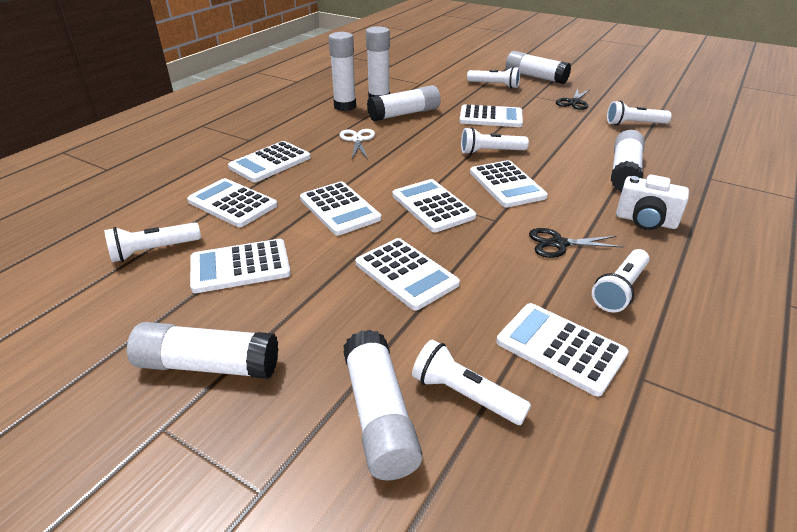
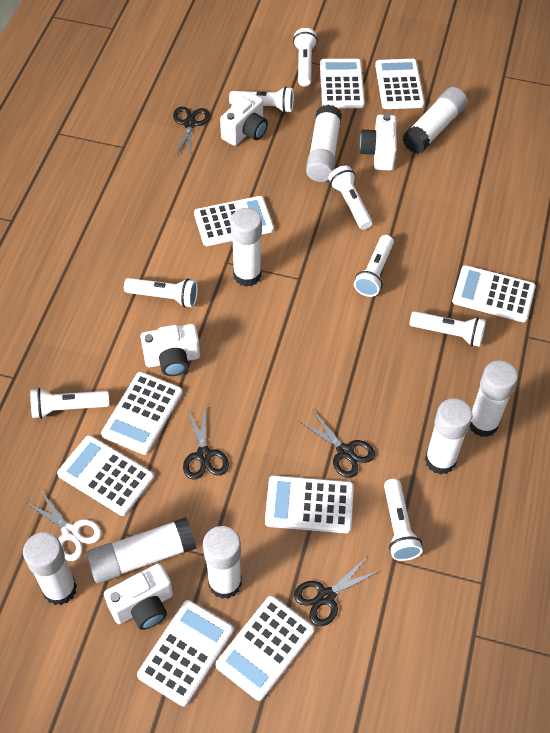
black scissors: [529,228,623,258] [556,88,590,110] = 2 -> [173,107,210,155] [183,408,229,480] [294,555,380,626] [299,411,375,478] = 4
white camera: [616,175,689,230] = 1 -> [104,563,173,630] [140,324,200,376] [220,92,268,146] [359,114,397,170] = 4
white flashlight: [104,223,201,262] [412,340,531,425] [461,127,529,154] [467,66,520,89] [592,249,649,313] [607,101,672,125] = 6 -> [30,388,109,419] [124,278,198,308] [229,87,294,113] [293,28,318,86] [328,166,372,230] [354,235,394,297] [384,479,423,561] [410,311,486,347] = 8
white glue stick: [127,322,278,379] [328,32,356,111] [343,330,422,480] [366,26,390,98] [367,85,441,121] [506,51,571,84] [611,130,645,192] = 7 -> [23,532,77,605] [86,517,196,584] [203,526,242,599] [231,208,262,287] [306,105,342,182] [403,87,467,154] [425,398,472,475] [469,360,518,437] = 8

